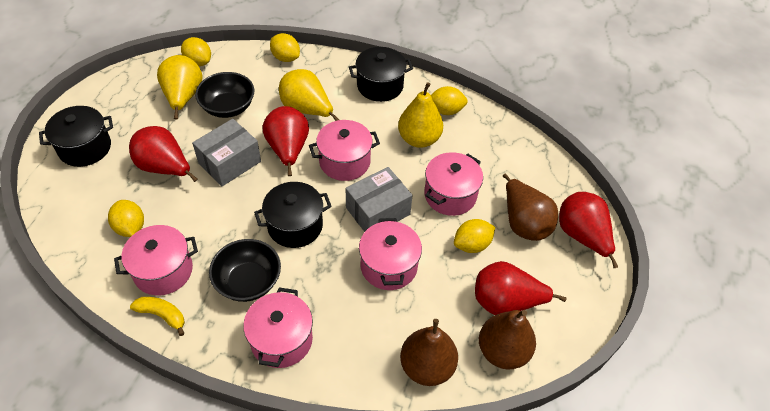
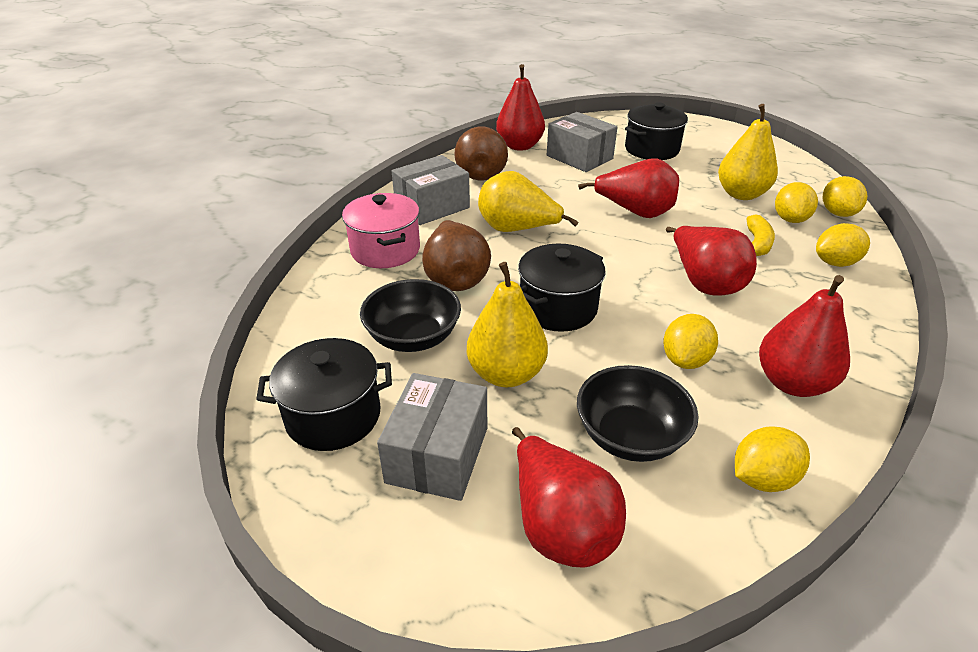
brown pear: [400,319,458,386] [479,310,536,370] [503,174,558,241] = 3 -> [422,220,491,291] [454,126,508,180] = 2
grey box: [192,119,261,186] [346,167,413,232] = 2 -> [377,373,487,501] [392,155,470,225] [547,112,617,172] = 3
pink pot: [114,225,198,296] [243,287,313,368] [309,120,380,181] [359,218,422,290] [424,152,483,216] = 5 -> [342,193,420,268] = 1
red pear: [129,126,198,182] [263,106,309,176] [475,261,567,315] [559,192,618,268] = 4 -> [496,64,545,151] [512,427,626,567] [578,158,679,218] [666,226,757,296] [759,275,850,397] = 5

